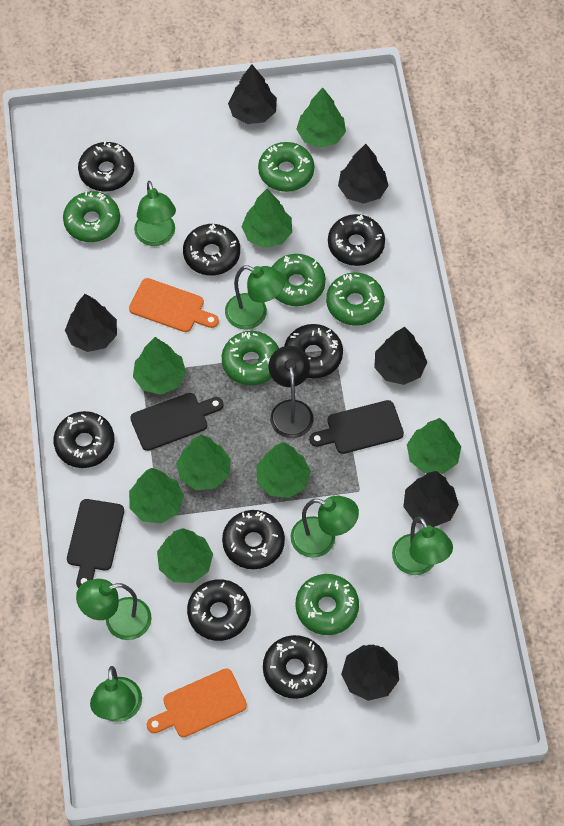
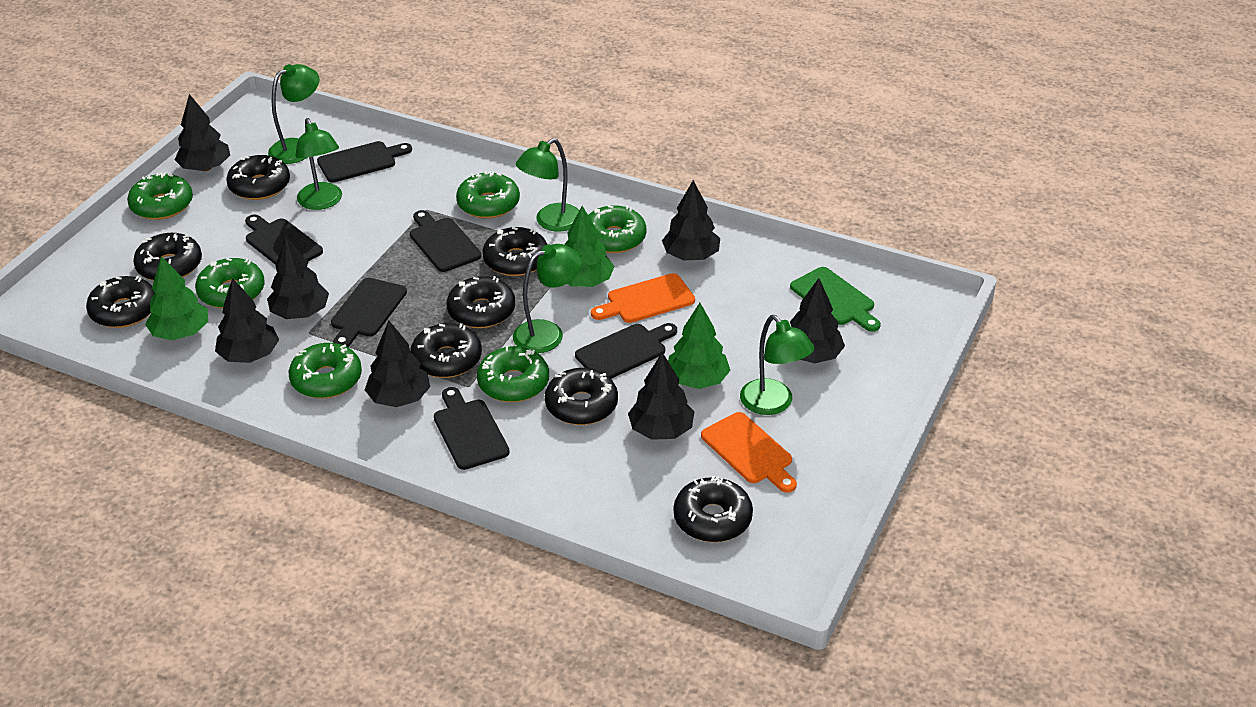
black cutting board: [67,499,124,588] [130,393,223,451] [309,400,404,454] = 3 -> [245,214,323,265] [317,141,412,182] [331,278,407,347] [410,210,482,272] [434,387,510,470] [575,323,677,379] = 6
black lamp: [269,346,313,438] = 1 -> none = 0
black tree: [65,294,117,352] [228,65,277,124] [338,144,389,204] [341,644,399,701] [374,327,427,385] [403,471,459,527] = 6 -> [175,94,230,171] [215,278,279,363] [267,236,329,319] [365,320,430,407] [628,352,694,440] [662,180,720,260] [790,278,845,363] = 7
green cutting board: none = 0 -> [790,267,881,332] = 1
green lamp: [76,579,152,640] [90,666,142,722] [134,181,176,246] [225,265,285,329] [291,496,359,558] [392,517,453,575] = 6 -> [268,64,319,164] [296,118,342,210] [513,244,582,353] [516,138,579,232] [740,315,815,415] = 5
green tree: [129,468,184,524] [133,337,186,395] [157,528,213,583] [176,434,231,490] [242,189,292,248] [256,442,311,498] [297,88,346,148] [407,418,461,474] = 8 -> [145,256,208,340] [564,206,614,287] [668,303,731,389] = 3

